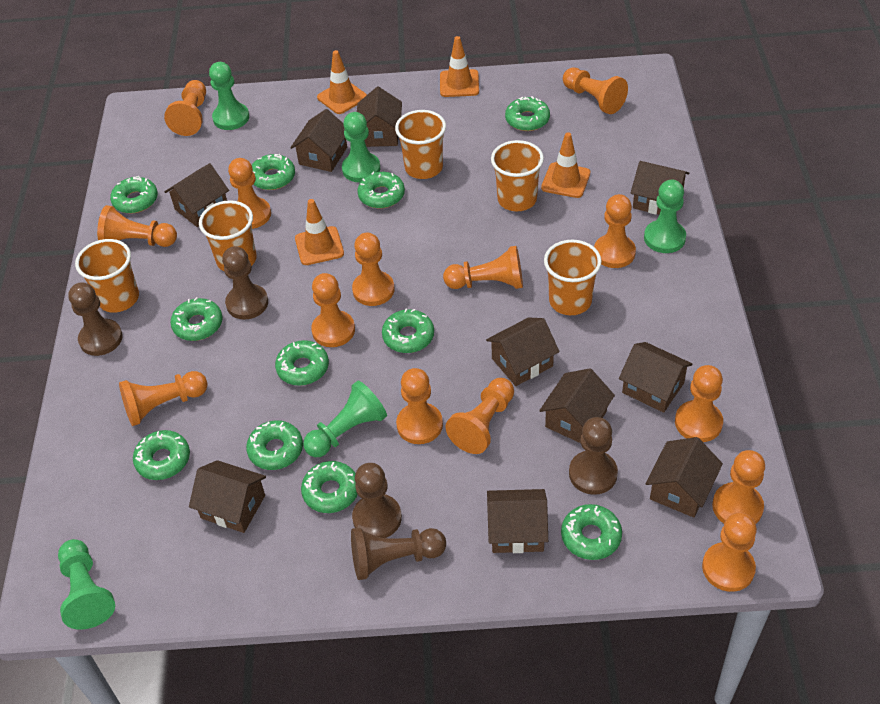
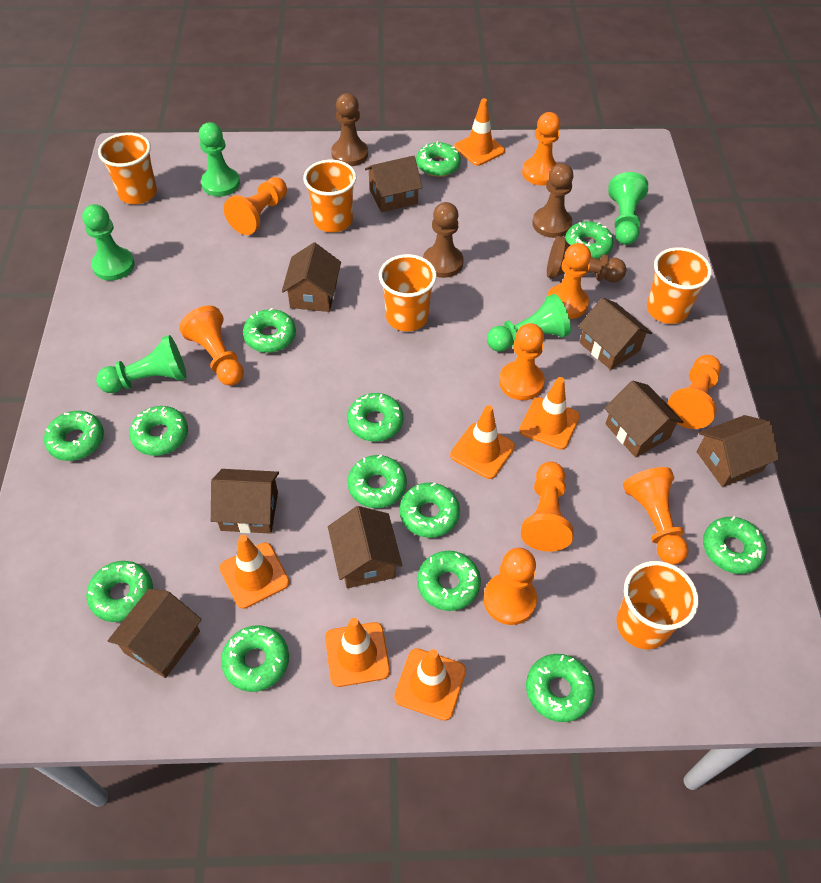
brown house: [165,163,229,227] [189,460,266,533] [290,109,347,172] [357,86,402,147] [486,317,559,386] [487,489,548,553] [539,368,615,443] [619,342,693,413] [631,161,689,215] [646,437,723,518] = 10 -> [108,589,202,678] [211,469,279,534] [282,243,341,312] [328,506,402,588] [365,156,422,212] [578,298,652,370] [604,381,684,457] [697,415,779,487] = 8
brown pawn: [68,282,123,356] [222,246,268,320] [351,528,446,580] [352,463,402,538] [569,417,618,495] = 5 -> [331,93,368,166] [423,202,464,278] [532,163,574,238] [547,236,626,282] = 4
green donut: [110,176,158,213] [133,430,190,480] [170,297,223,341] [246,420,303,470] [252,154,295,190] [275,340,329,386] [301,461,358,513] [357,172,405,209] [382,309,434,353] [505,96,550,131] [561,504,622,560] = 11 -> [44,411,104,461] [86,561,153,622] [129,406,188,456] [221,626,289,692] [243,308,296,353] [347,393,403,442] [348,455,407,508] [400,483,460,538] [416,142,461,177] [417,551,481,611] [526,654,595,722] [565,221,614,259] [703,517,767,574] = 13
orange pawn: [97,205,177,247] [119,371,208,426] [164,80,206,136] [228,158,271,229] [311,273,355,347] [352,232,394,306] [396,368,443,444] [443,246,523,289] [446,378,514,454] [563,68,628,114] [594,194,636,268] [675,365,723,442] [702,512,757,592] [712,450,765,523] = 14 -> [179,306,244,386] [223,177,287,235] [483,548,537,625] [499,323,545,400] [521,462,574,552] [522,112,561,185] [547,243,591,319] [623,467,689,565] [667,355,721,429] = 9
orange traffic cone: [295,199,344,265] [317,50,367,114] [440,36,479,97] [541,132,590,198] = 4 -> [220,535,290,609] [325,618,390,687] [394,648,466,721] [450,405,515,479] [454,98,505,166] [519,377,580,450] = 6

